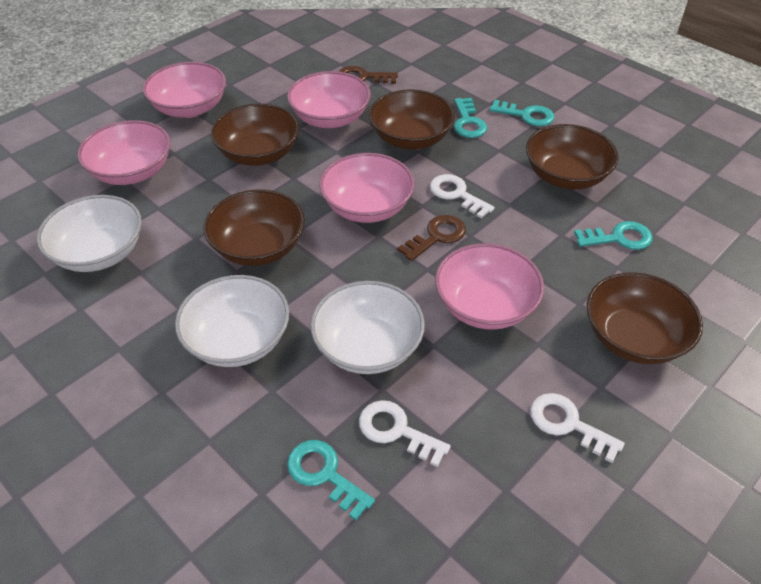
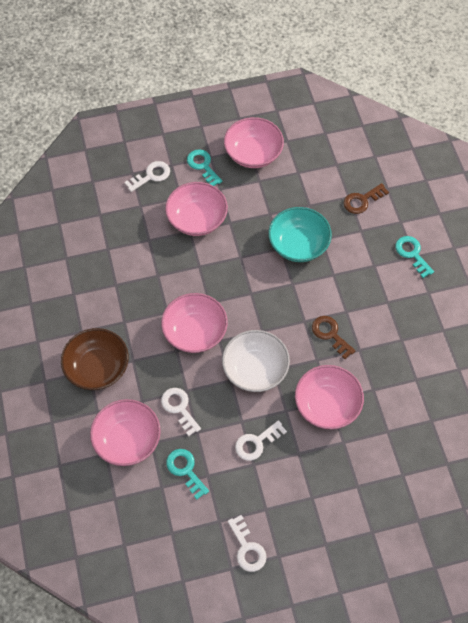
brown bowl: [204,190,305,266] [211,104,299,166] [369,89,455,149] [526,124,619,189] [587,272,703,364] = 5 -> [61,328,129,390] = 1
turquoise bowl: none = 0 -> [268,207,332,262] = 1
turquoise key: [287,440,375,520] [454,98,487,138] [490,100,555,126] [574,221,653,250] = 4 -> [166,449,209,500] [187,149,222,186] [395,236,434,278] = 3
white bowl: [37,195,142,272] [175,275,289,367] [310,281,425,374] = 3 -> [222,330,290,392] = 1
white key: [359,400,451,467] [430,174,495,219] [530,393,625,463] = 3 -> [125,161,170,192] [161,388,201,436] [228,515,267,572] [235,420,287,461] = 4

